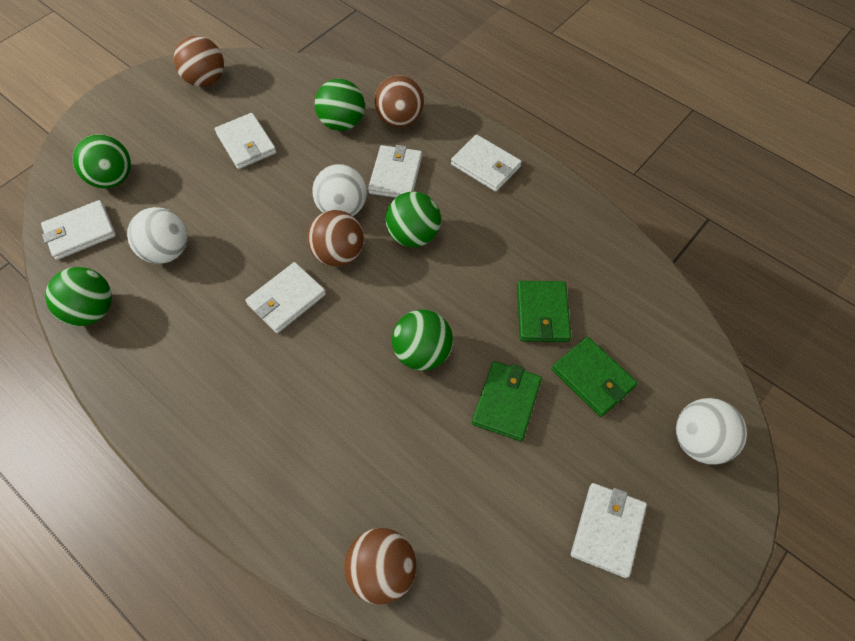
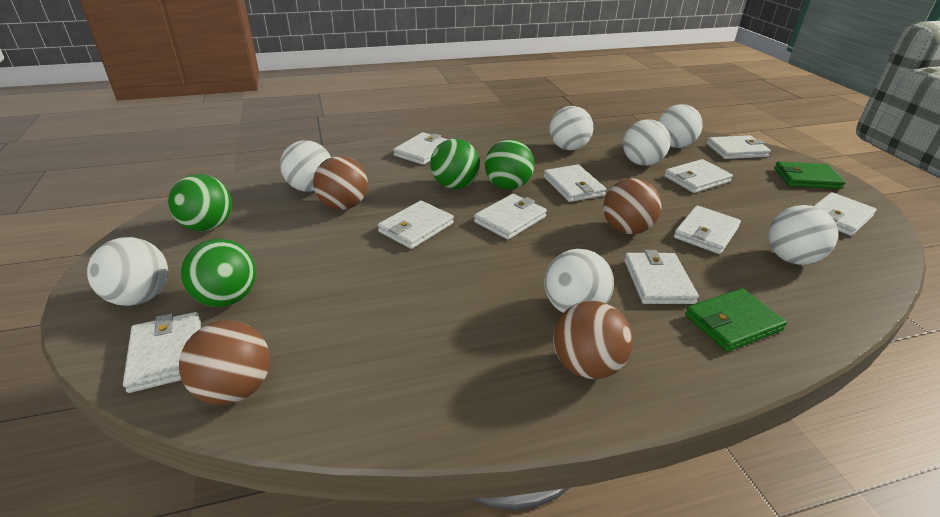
green ball: [45,267,112,326] [73,134,131,188] [315,79,365,131] [386,191,441,247] [392,310,453,371] = 5 -> [168,174,232,231] [181,239,256,307] [430,139,480,189] [485,140,534,190] = 4
green wallet: [472,361,542,441] [517,281,571,342] [552,337,637,417] = 3 -> [685,288,787,352] [774,161,846,189] = 2
white ball: [127,207,188,264] [312,164,367,216] [676,398,747,465] = 3 -> [87,237,168,306] [280,140,331,192] [544,249,614,313] [549,106,593,150] [623,119,671,166] [658,104,702,148] [768,205,838,265] = 7
white wallet: [41,200,116,260] [215,113,276,169] [246,262,326,333] [368,145,422,198] [451,135,522,192] [571,483,647,578] = 6 -> [123,312,201,393] [378,201,454,249] [393,132,448,165] [474,194,547,240] [544,165,606,202] [624,250,699,304] [664,159,733,193] [674,206,741,254] [707,135,771,159] [814,192,877,236] = 10

